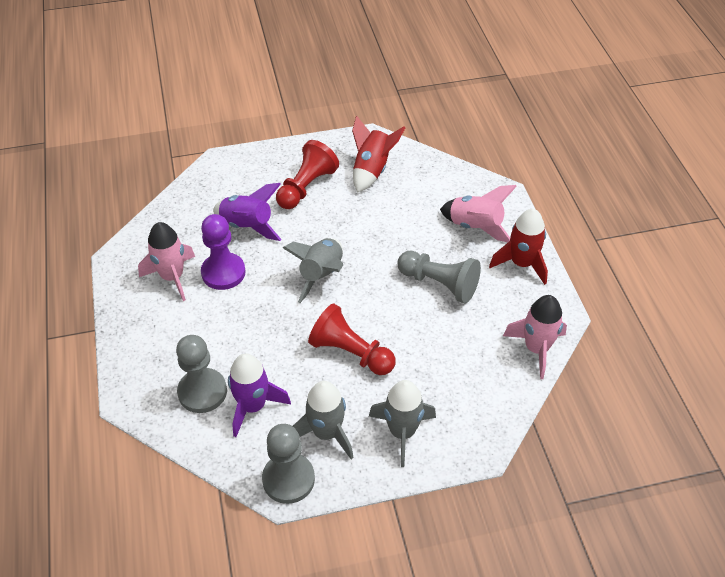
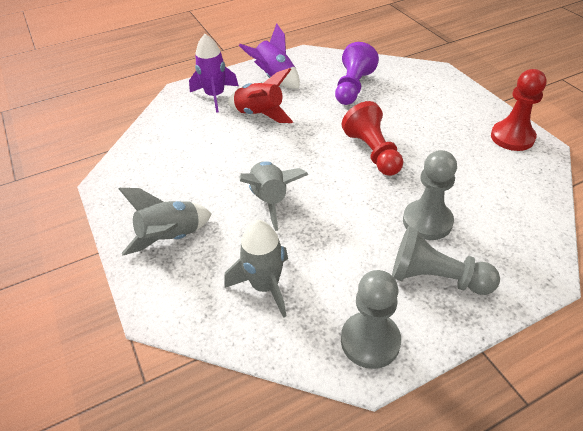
pink rocket: [138,222,195,301] [440,185,517,242] [503,295,567,379] = 3 -> none = 0
red rocket: [352,116,406,193] [489,209,548,285] = 2 -> [228,68,293,123] = 1

